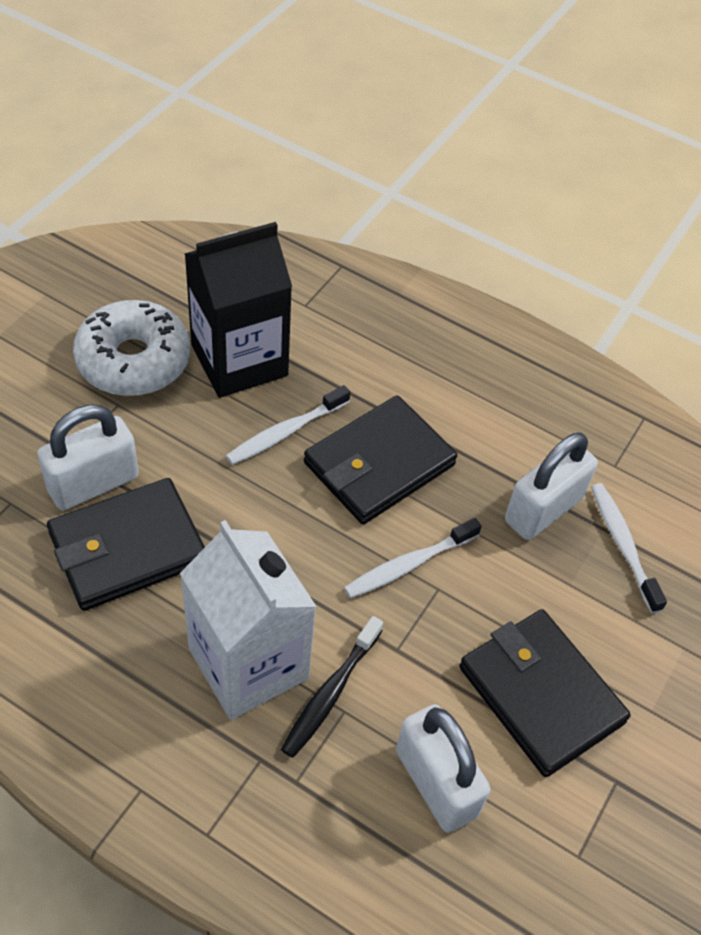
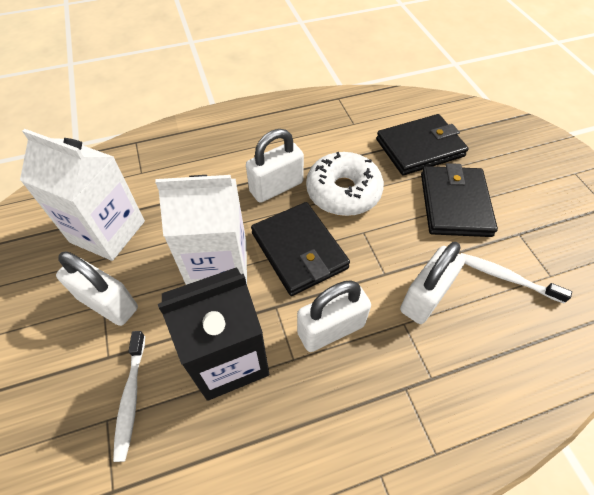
black toothbrush: [281,616,383,758] = 1 -> none = 0
white carton: [180,520,317,720] = 1 -> [20,129,145,261] [155,175,247,285] = 2
white padlock: [37,405,139,511] [396,704,491,833] [505,433,598,540] = 3 -> [56,251,138,326] [246,129,304,203] [297,281,371,352] [400,242,465,324] = 4
white toothbrush: [226,385,350,465] [344,518,482,598] [591,483,667,613] = 3 -> [113,331,145,462] [460,253,572,304] = 2

